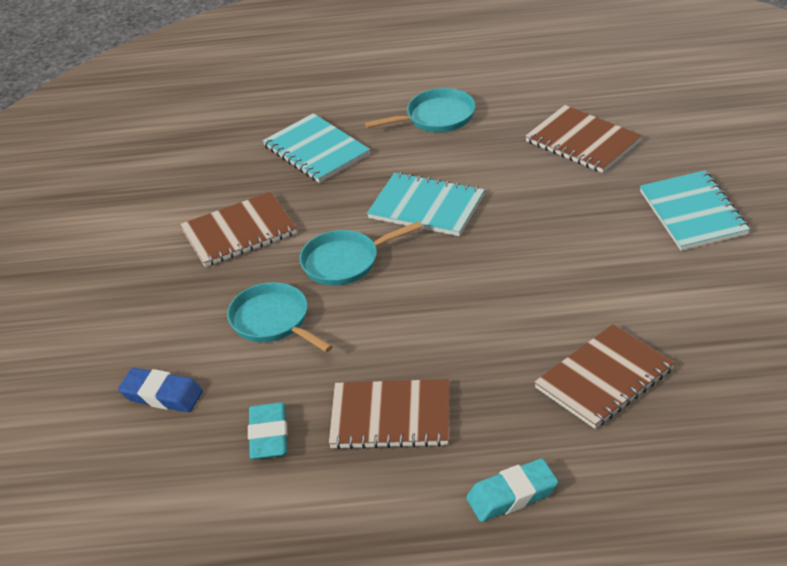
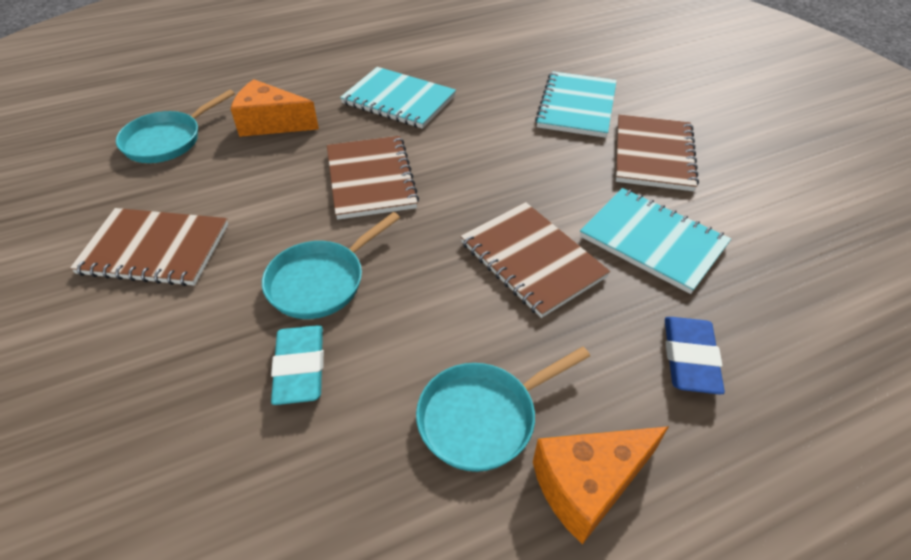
orange cheese: none = 0 -> [231,79,319,137] [533,426,669,545] = 2
turquoise eraser: [248,402,288,460] [466,458,558,522] = 2 -> [271,325,324,405] = 1

